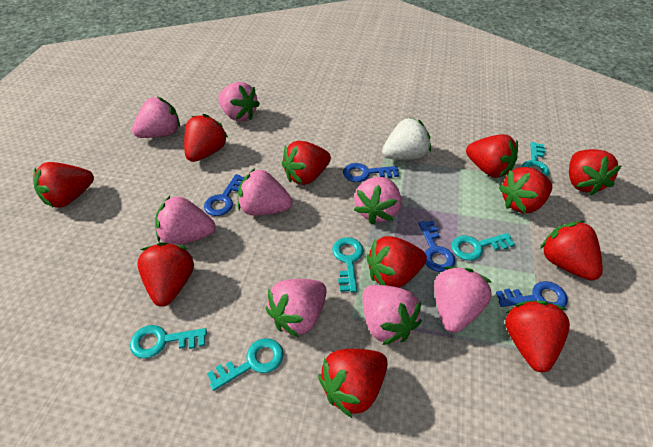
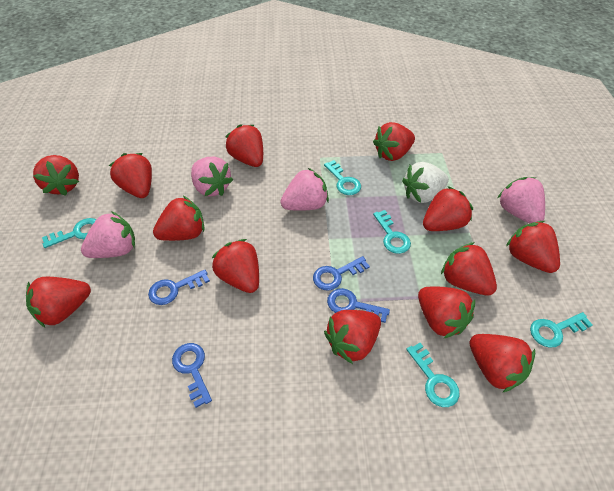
pink strawberry: [132,97,180,138] [155,196,215,245] [218,82,260,121] [238,168,293,216] [266,279,326,338] [354,177,401,225] [363,285,422,345] [434,266,492,333] = 8 -> [81,211,135,258] [191,157,233,196] [280,168,329,211] [498,177,545,223] = 4
red strawberry: [33,162,94,208] [137,243,194,307] [184,114,228,162] [282,141,331,185] [318,349,388,418] [366,236,427,288] [466,134,518,178] [499,167,552,213] [505,300,570,372] [540,221,603,281] [569,149,621,195] = 11 -> [26,277,91,327] [33,155,79,196] [109,153,152,198] [153,196,205,241] [212,239,259,293] [225,124,263,167] [324,310,381,364] [373,122,415,161] [418,286,475,339] [423,186,473,231] [441,242,497,296] [469,334,535,393] [506,221,560,273] = 13

